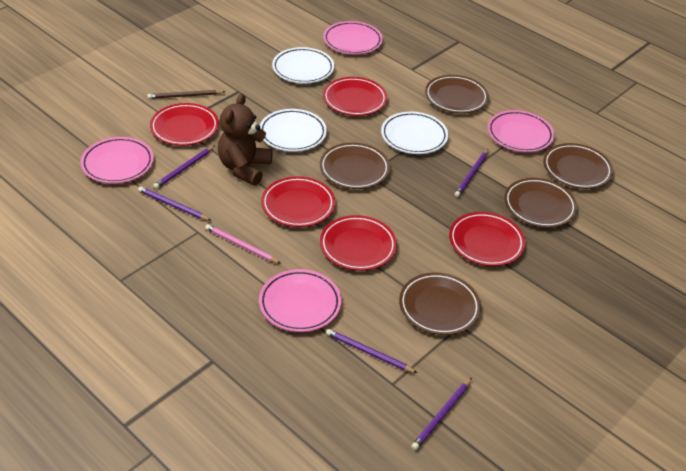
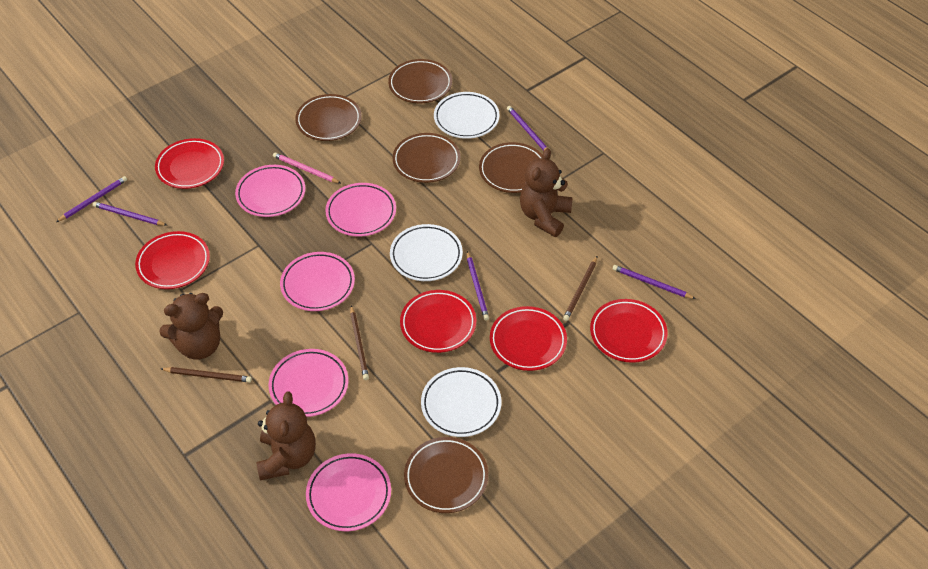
brown pencil: [147,90,226,99] = 1 -> [161,367,252,382] [350,305,369,380] [563,256,597,321] = 3
brown teddy bear: [218,94,273,186] = 1 -> [159,293,223,360] [256,392,316,480] [520,148,573,237] = 3
pink plate: [81,137,154,184] [259,269,341,332] [323,21,383,54] [488,110,554,152] = 4 -> [235,165,305,217] [268,349,348,417] [280,252,355,311] [306,453,391,531] [325,183,396,237] = 5

